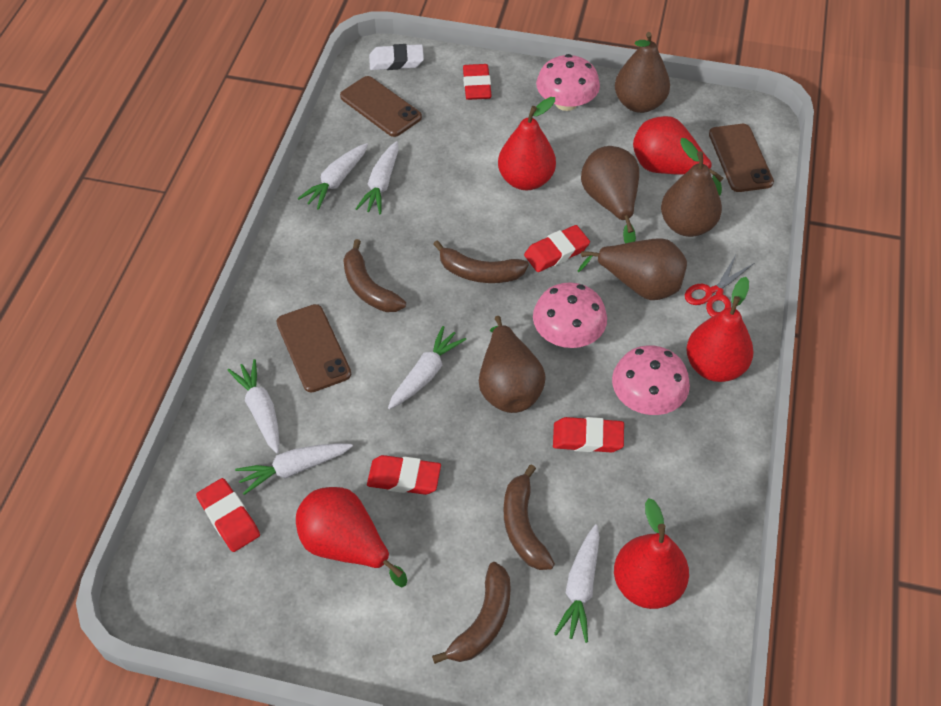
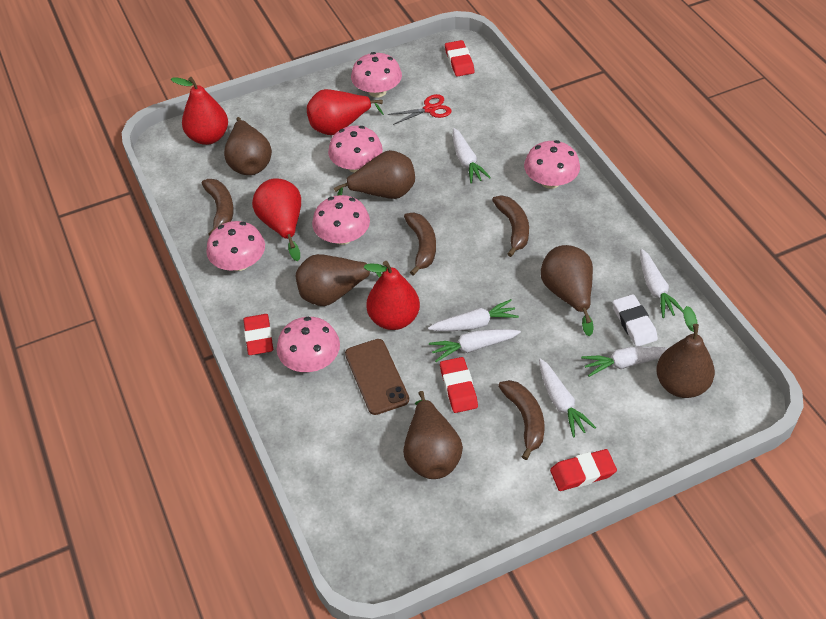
brown pear: [479,316,546,413] [578,238,687,300] [581,146,639,243] [615,32,670,113] [661,138,722,237] = 5 -> [224,117,272,175] [296,254,382,306] [334,150,415,199] [403,391,463,479] [541,245,594,336] [656,306,715,398] = 6
brown phone: [276,304,351,393] [340,76,422,137] [709,124,774,192] = 3 -> [345,339,409,415] = 1
pink mushroom: [533,282,607,348] [536,54,600,111] [612,345,690,415] = 3 -> [206,221,265,271] [277,317,340,372] [312,195,370,245] [328,126,383,173] [351,52,402,97] [524,140,580,189] = 6
red eraser: [196,478,260,552] [367,455,441,495] [463,64,492,100] [524,225,590,272] [553,417,624,452] = 5 -> [243,314,273,355] [440,357,478,413] [445,40,474,76] [550,449,617,491] = 4
red pear: [296,487,408,587] [498,97,556,190] [614,498,689,609] [633,116,724,195] [686,277,754,382] = 5 -> [171,77,228,145] [252,178,301,261] [307,89,384,135] [363,261,420,330] = 4

